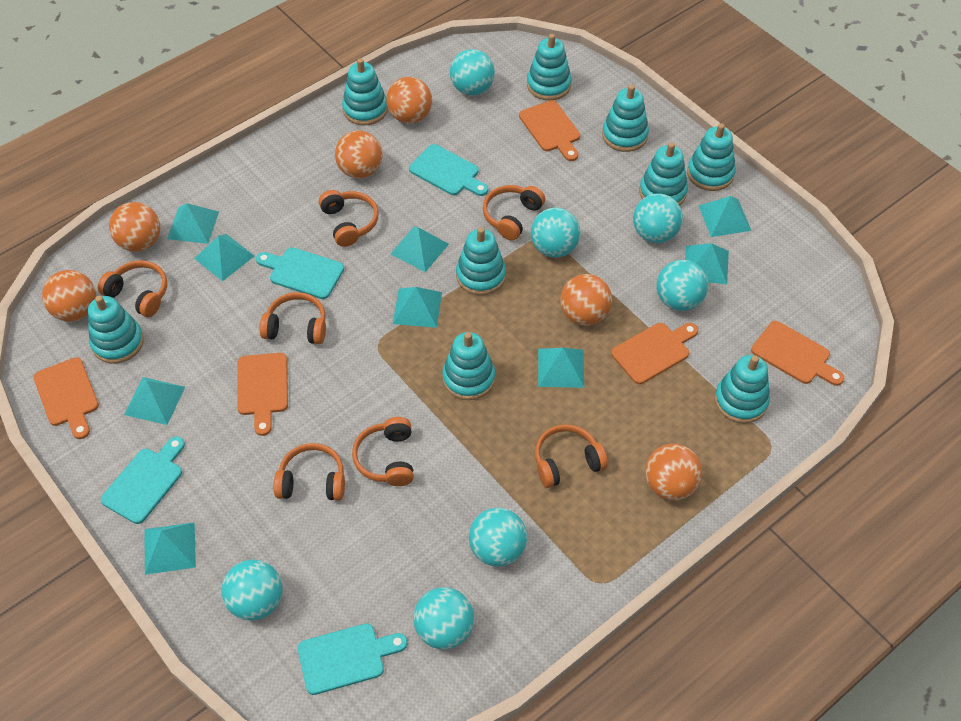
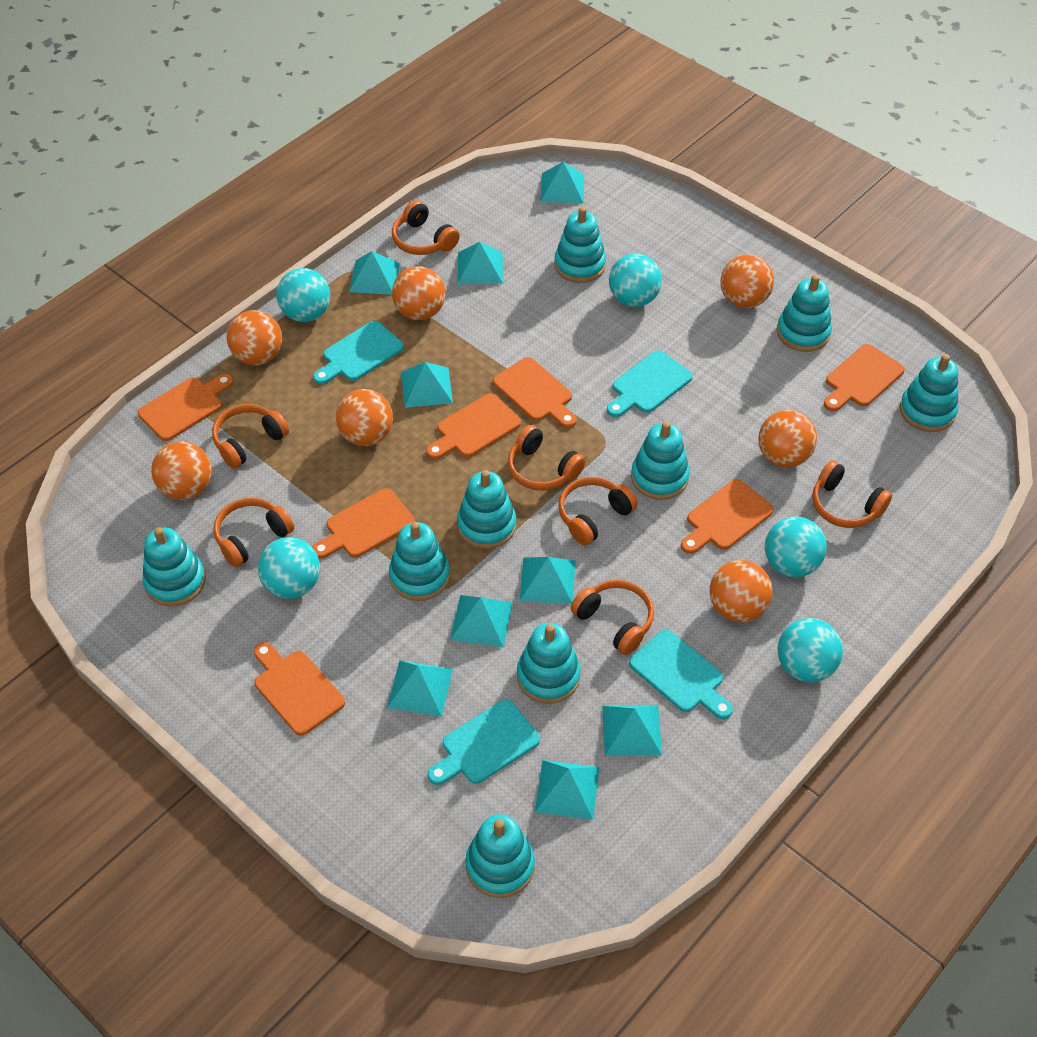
orange ball: [42,270,96,322] [109,202,160,252] [335,130,383,179] [386,77,432,124] [560,274,612,326] [645,444,702,501] = 6 -> [151,441,212,500] [227,310,282,365] [336,389,393,446] [392,266,445,320] [710,560,773,622] [720,255,774,308] [758,410,817,467] = 7
orange cutting board: [33,357,99,439] [237,353,288,436] [519,100,580,161] [611,323,698,384] [751,321,845,386] = 5 -> [138,374,233,441] [254,642,345,736] [312,488,415,559] [426,393,521,460] [493,357,577,428] [681,479,774,554] [824,344,905,412] = 7
turquoise ball: [221,559,282,621] [413,587,474,649] [450,49,495,96] [469,508,527,567] [531,207,580,258] [633,193,683,243] [656,260,708,311] = 7 -> [258,537,320,599] [276,268,330,322] [609,253,662,307] [765,516,827,577] [778,618,843,682] = 5

